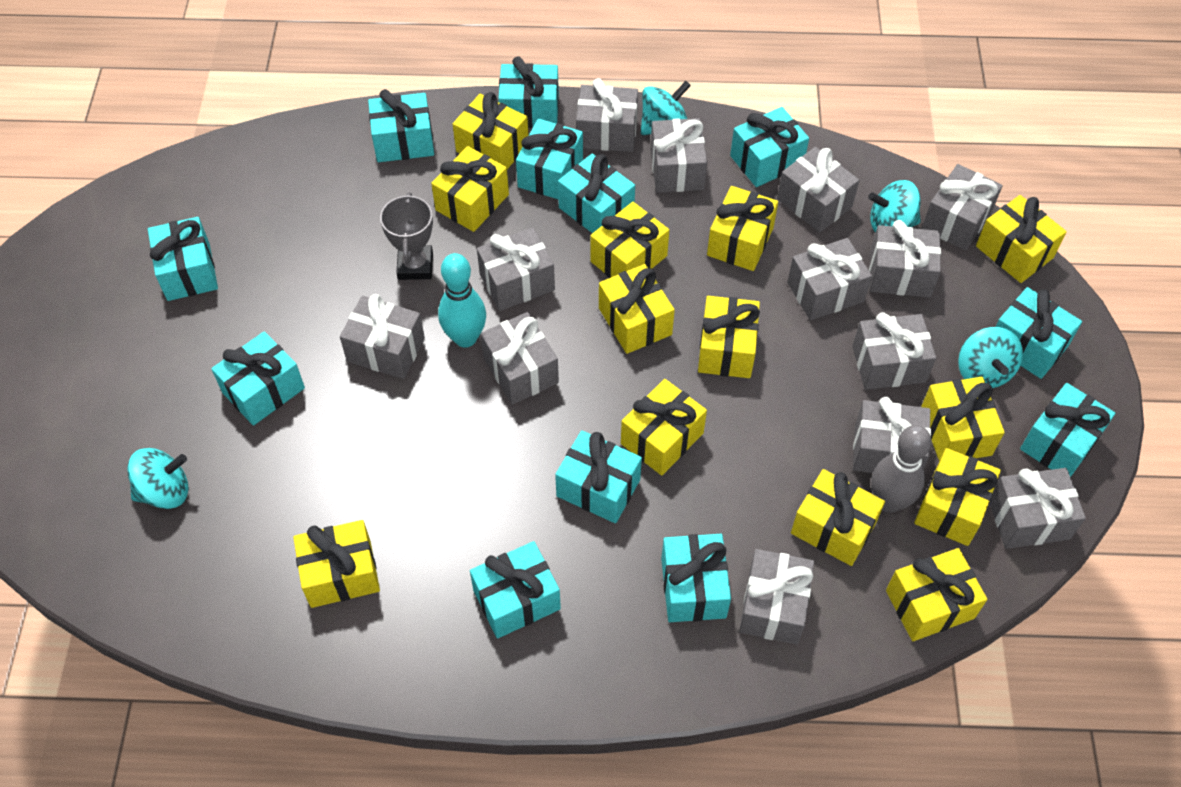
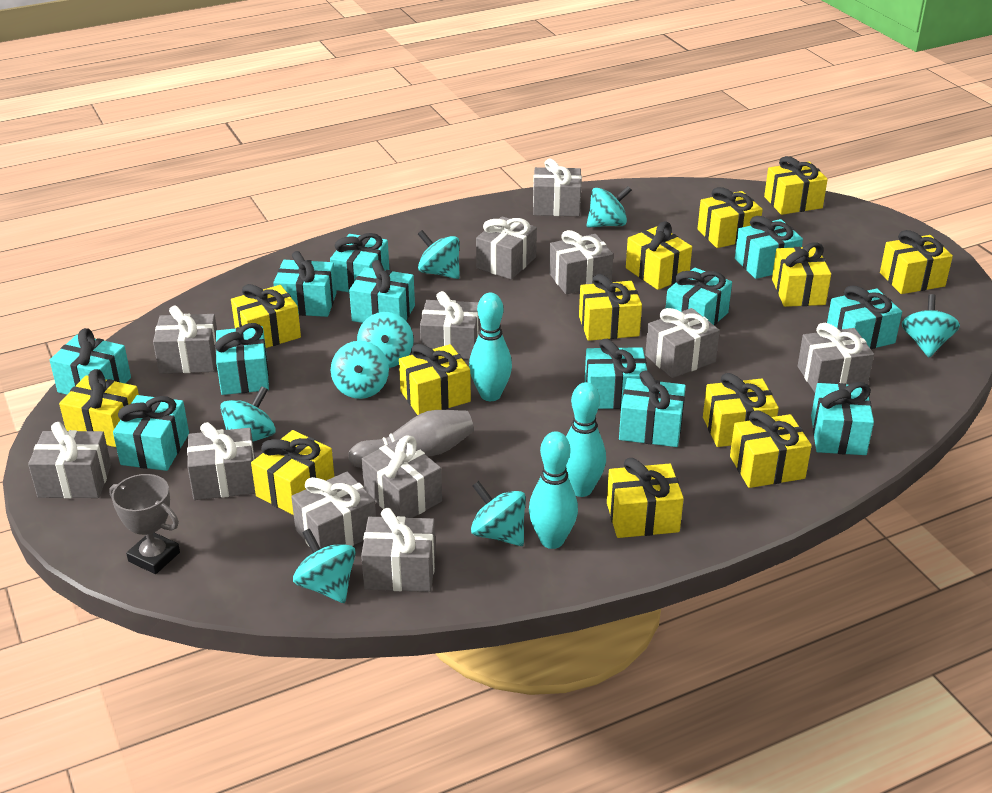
grey gift: [340,294,425,379] [477,227,555,311] [480,312,559,405] [576,78,638,152] [650,118,707,193] [739,549,814,645] [777,147,859,233] [787,238,872,321] [852,312,936,390] [853,397,931,473] [869,220,941,298] [922,164,1003,250] [990,468,1086,549] = 13 -> [28,422,111,498] [153,305,217,374] [187,422,255,500] [291,472,376,549] [361,508,436,592] [362,435,442,518] [420,291,480,360] [476,216,537,279] [533,159,582,216] [549,230,613,294] [645,308,720,378] [798,323,874,392] = 12
turquoise bowling pin: [438,253,486,348] = 1 -> [469,293,512,401] [529,431,578,549] [566,382,606,497] = 3
turquoise spinning top: [127,448,188,509] [641,81,691,135] [868,180,921,233] [958,327,1023,388] = 4 -> [220,386,276,442] [293,529,356,603] [331,341,389,399] [357,312,414,368] [418,230,460,279] [471,481,526,546] [587,186,632,228] [902,294,960,357] = 8

